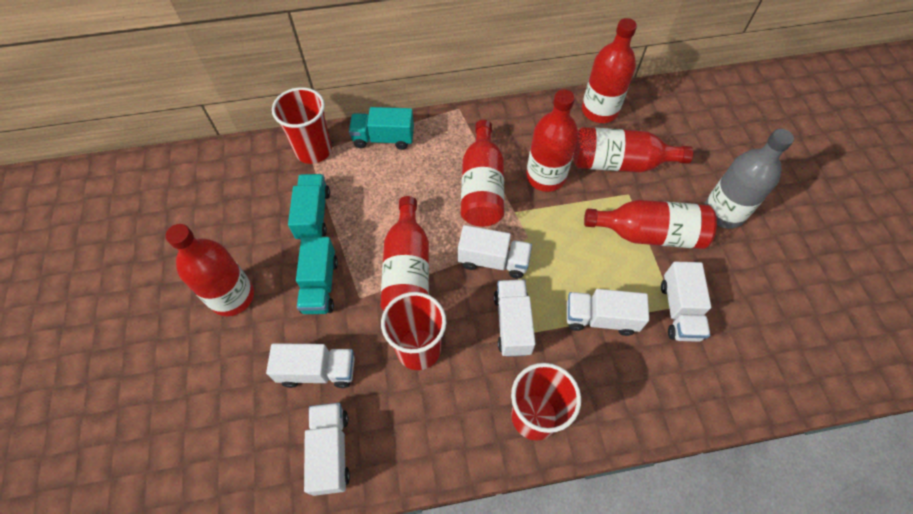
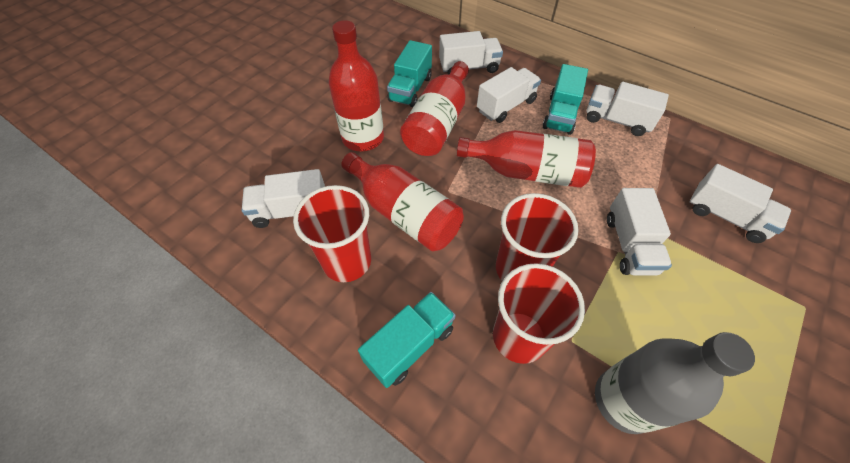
red bottle: [166,224,254,316] [381,196,429,311] [461,120,504,227] [526,89,578,192] [574,127,693,172] [582,18,637,123] [584,200,717,249] = 7 -> [329,20,384,152] [341,152,464,251] [400,61,469,156] [457,130,596,188] = 4

